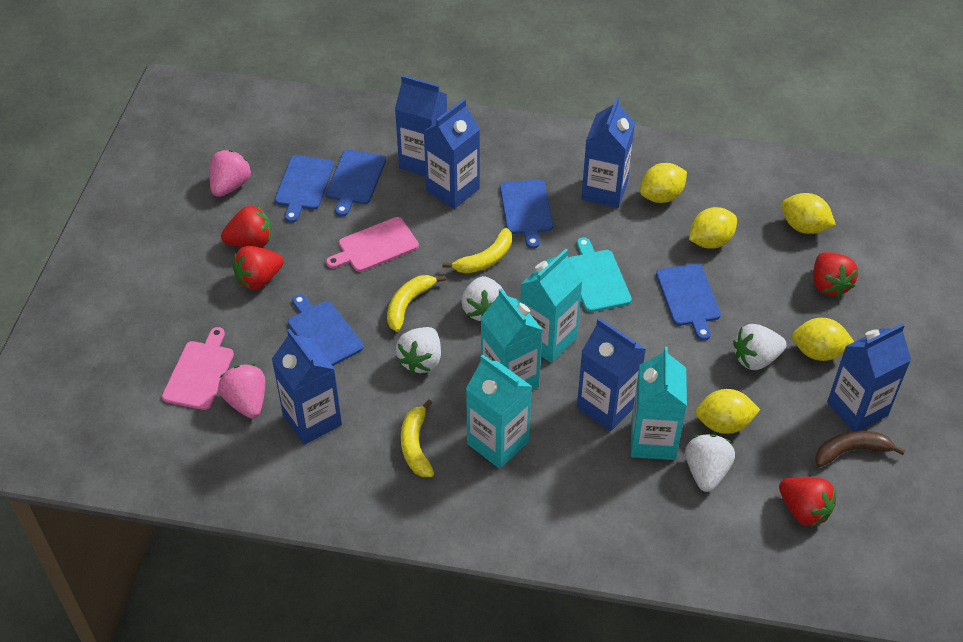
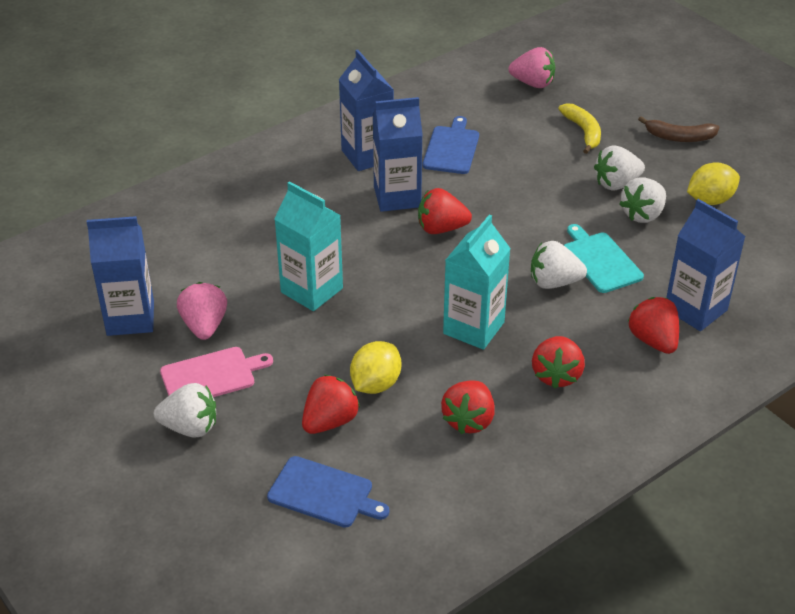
blue carton: [272,329,342,445] [395,75,447,176] [423,99,480,209] [577,318,646,431] [581,97,635,208] [827,323,911,431] = 6 -> [87,216,154,336] [339,50,394,171] [373,97,423,212] [666,199,745,331] = 4
blue cutting board: [275,155,334,223] [288,294,364,366] [326,150,386,216] [500,179,553,249] [656,264,721,340] = 5 -> [267,456,389,528] [423,116,479,174] = 2
pink cutting board: [162,327,234,410] [326,217,419,272] = 2 -> [160,347,273,397] = 1
red strawberry: [221,206,271,248] [233,246,284,290] [779,477,836,527] [813,252,858,297] = 4 -> [302,375,360,434] [418,188,472,234] [441,380,495,434] [532,336,585,389] [628,297,679,354] = 5
turquoise carton: [466,355,532,469] [481,288,543,390] [520,249,583,363] [631,347,687,460] = 4 -> [274,181,343,311] [443,214,511,350] = 2
yellow banana: [387,275,446,332] [401,400,434,477] [443,228,512,273] = 3 -> [558,103,601,154] = 1
yellow lemon: [640,163,687,203] [689,207,737,249] [696,389,760,434] [781,193,836,234] [792,318,854,361] = 5 -> [350,341,401,394] [687,162,740,205] = 2

